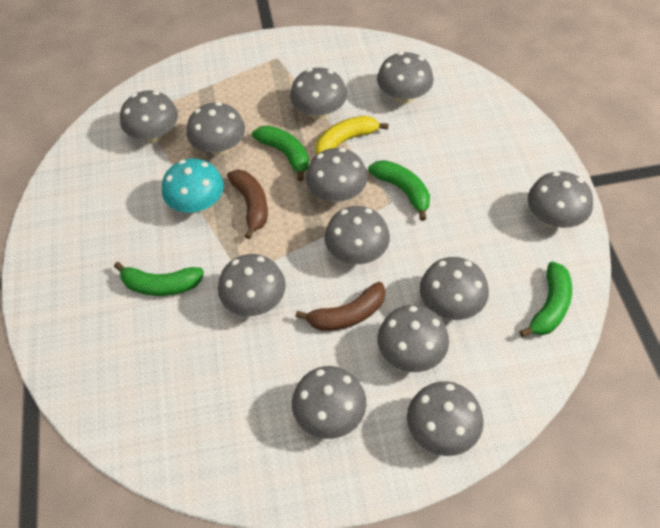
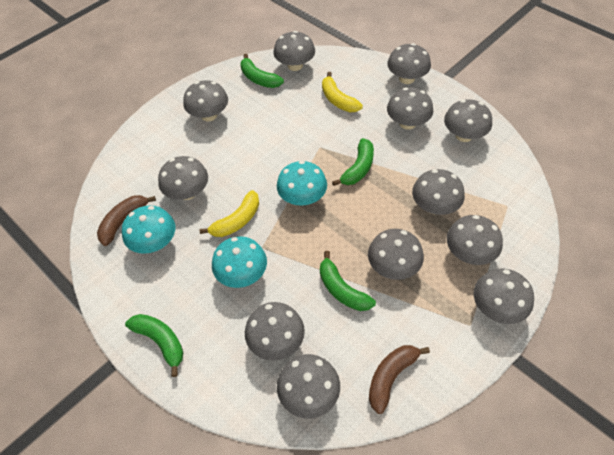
turquoise mushroom: [162,159,224,213] = 1 -> [122,206,175,254] [212,236,267,288] [277,161,327,206] = 3
yellow banana: [315,116,389,155] = 1 -> [200,190,259,237] [322,72,363,112] = 2

